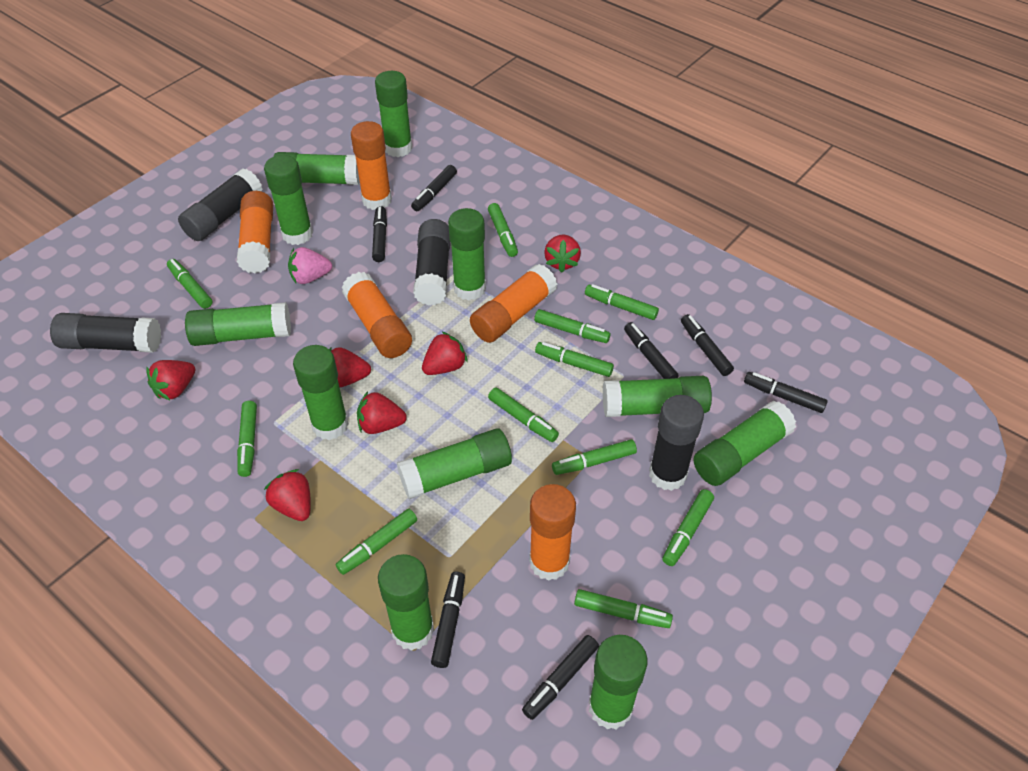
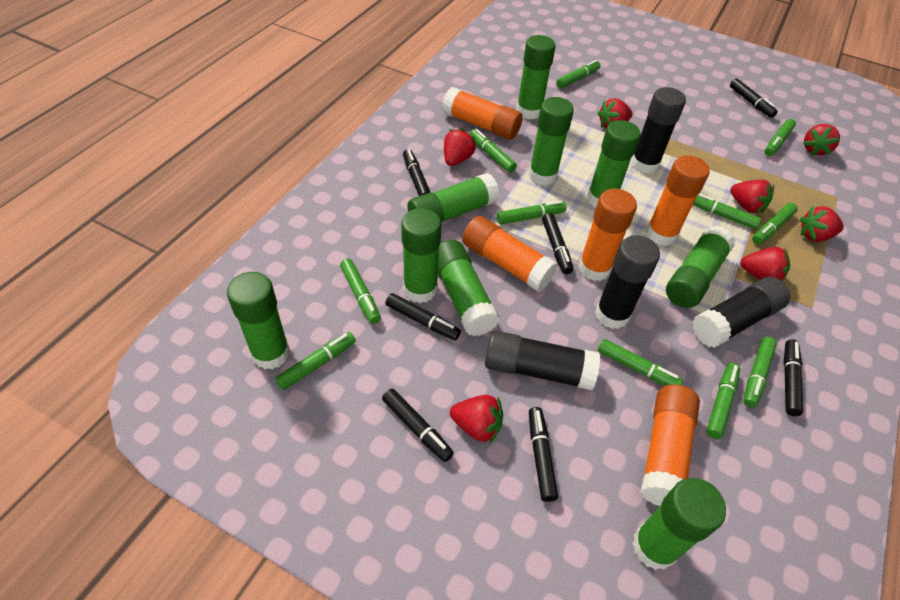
green glue stick: [185,302,291,346] [264,155,313,245] [273,152,360,185] [293,345,349,440] [375,71,412,157] [378,554,434,651] [397,428,512,499] [448,208,486,300] [589,635,648,729] [603,376,712,417] [694,401,796,486] = 11 -> [227,272,290,370] [401,208,442,303] [407,173,500,223] [438,240,500,336] [516,35,556,120] [529,97,574,186] [587,120,640,207] [632,478,726,570] [666,226,735,308] = 9
pink strawberry: [288,247,332,284] = 1 -> none = 0
red strawberry: [146,360,195,400] [264,469,311,521] [329,347,371,387] [357,391,407,434] [422,331,468,375] [544,234,581,273] = 6 -> [444,128,476,166] [450,395,503,443] [597,98,633,128] [730,180,774,213] [740,247,790,281] [800,206,844,242] [803,124,840,156] = 7

